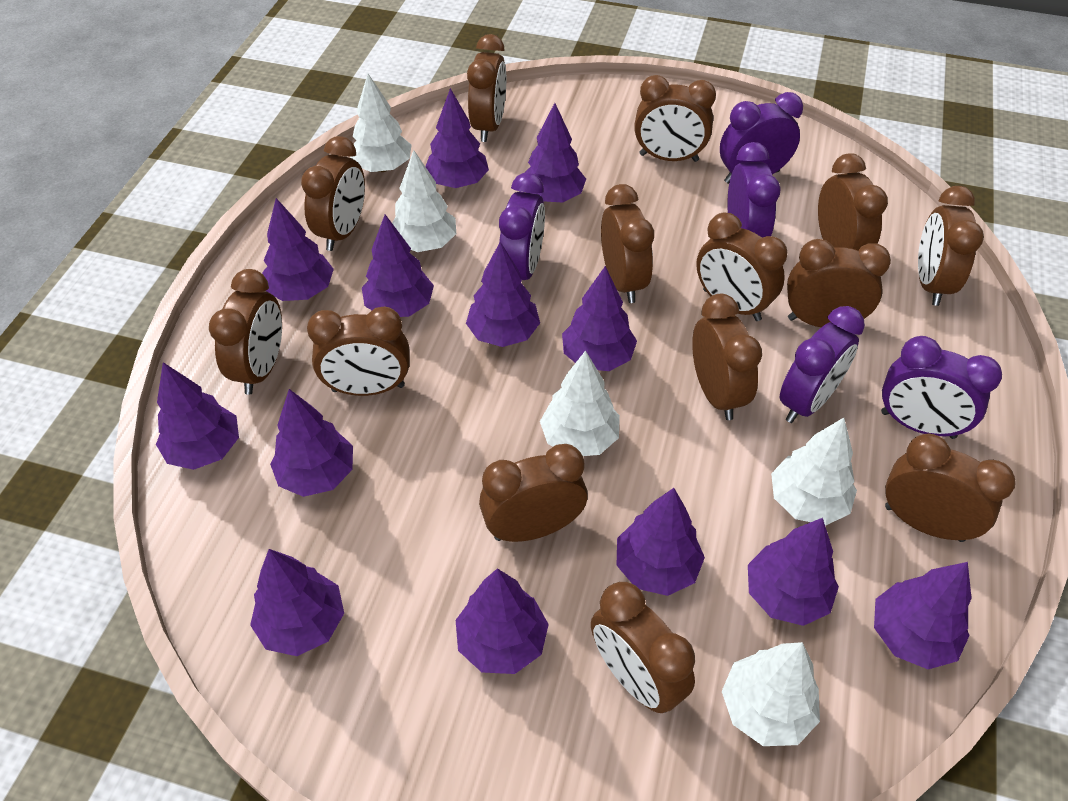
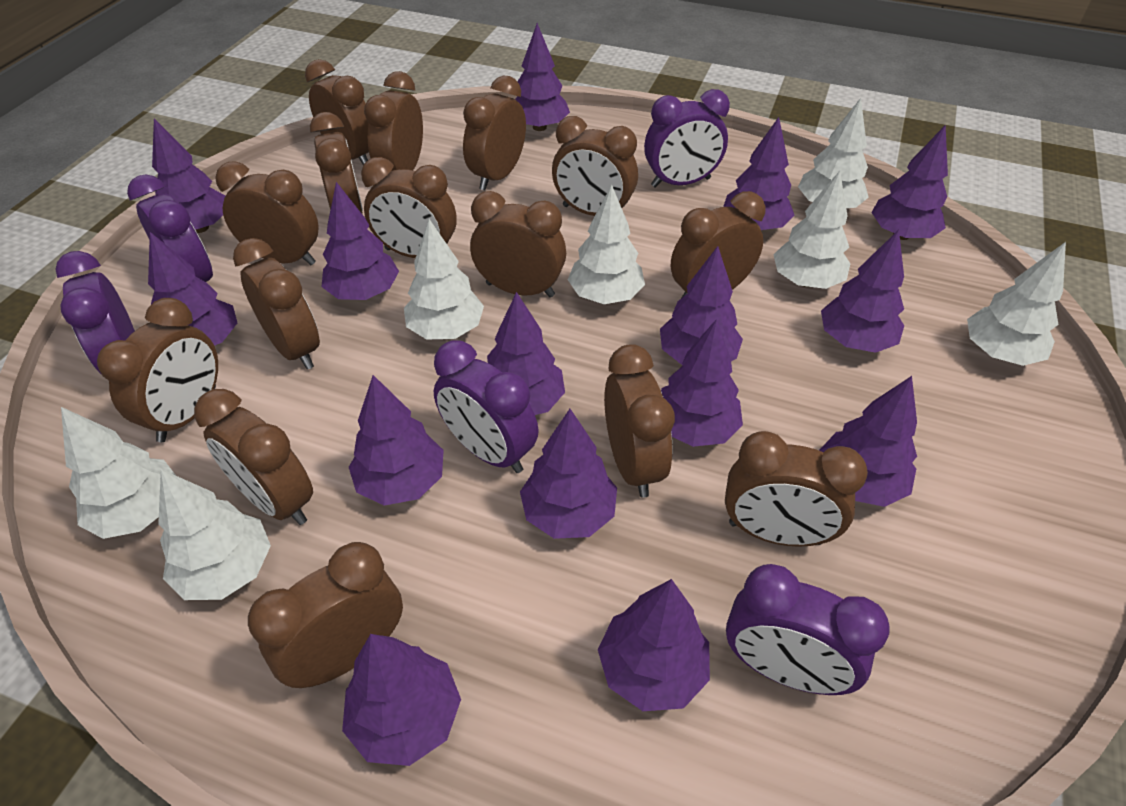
brown clock: [209,269,282,395] [301,136,365,251] [307,306,409,396] [467,34,506,142] [479,444,588,542] [591,582,695,713] [601,184,654,303] [634,75,716,162] [692,294,762,420] [696,212,787,321] [787,239,891,327] [818,153,888,251] [885,433,1016,542] [918,186,984,306] = 14 -> [97,298,218,442] [194,389,313,525] [215,161,319,265] [233,238,320,370] [248,542,403,688] [305,59,369,165] [310,112,363,214] [361,157,457,258] [364,71,423,171] [463,76,526,190] [470,191,566,298] [552,116,638,216] [604,344,675,498] [671,191,765,298] [725,431,868,547] = 15
purple tree: [156,362,239,470] [250,549,344,656] [262,198,334,301] [270,389,353,497] [362,214,434,317] [425,88,489,188] [456,568,549,674] [466,242,540,347] [524,103,586,202] [562,266,637,371] [616,488,705,596] [748,518,839,626] [874,562,972,669] = 13 -> [148,232,237,346] [152,119,226,233] [321,182,399,300] [342,634,461,766] [349,375,444,506] [487,292,565,415] [515,23,570,131] [520,409,617,539] [598,579,710,711] [660,246,743,365] [661,319,743,447] [723,117,794,230] [819,376,917,507] [821,230,904,353] [871,125,948,240] = 15
white tree: [350,74,411,172] [392,150,456,252] [540,350,620,456] [722,642,820,746] [771,418,857,525] = 5 -> [61,407,175,539] [158,469,271,600] [404,219,484,340] [568,185,645,304] [773,171,850,289] [798,98,869,208] [967,242,1066,366] = 7

